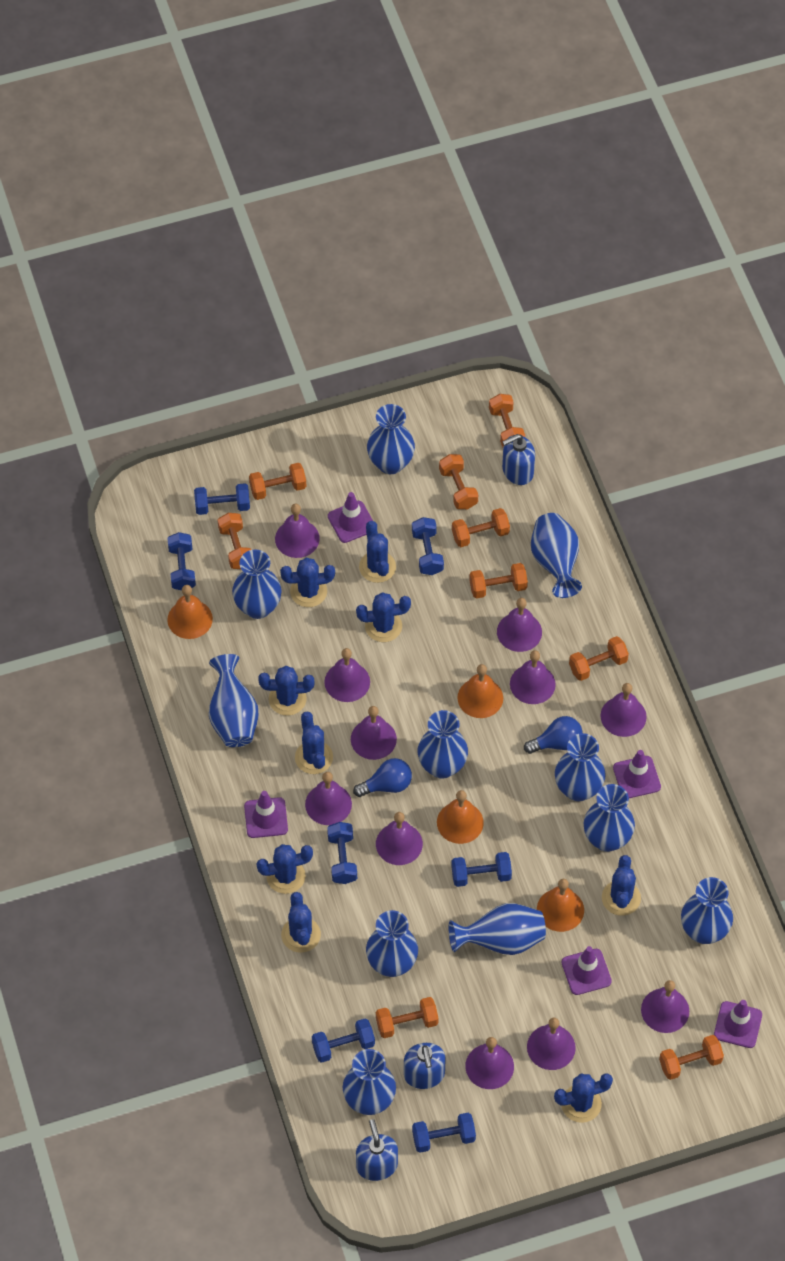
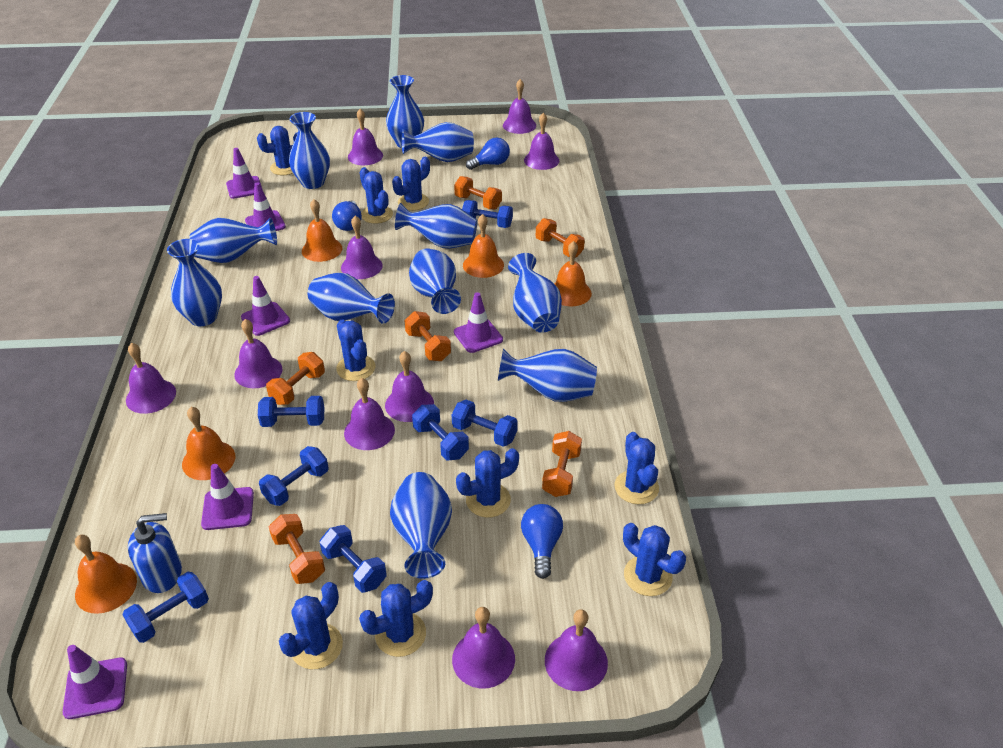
blue light bulb: [353,758,412,797] [524,716,583,754] = 2 -> [332,201,362,231] [466,138,510,170] [521,504,563,579] = 3
blue soap dispenser: [356,1119,398,1181] [404,1043,446,1089] [502,434,535,485] = 3 -> [128,513,182,593] = 1
orange bell: [167,585,213,639] [437,790,484,844] [458,664,503,718] [537,879,584,932] = 4 -> [75,535,137,614] [182,407,235,480] [302,199,343,262] [463,214,504,278] [554,241,592,306] = 5
orange dumbbell: [218,513,252,569] [249,463,306,500] [376,997,439,1038] [439,454,478,509] [452,508,510,547] [469,563,528,598] [489,394,525,447] [569,636,629,681] [659,1035,724,1080] = 9 -> [266,352,325,405] [269,514,325,584] [404,311,451,361] [454,176,502,210] [536,218,585,258] [542,431,582,497] = 6
purple bell: [275,504,320,558] [305,772,352,825] [324,648,370,702] [351,706,397,760] [376,812,423,865] [465,1037,514,1089] [497,598,542,652] [510,650,556,704] [527,1018,576,1070] [600,683,647,737] [641,980,689,1033] = 11 -> [126,343,176,414] [234,319,283,388] [341,216,383,279] [344,378,395,450] [348,109,383,165] [385,351,434,422] [452,607,515,689] [503,79,536,134] [524,113,559,170] [545,609,608,691] = 10
purple traffic cone: [244,791,288,838] [328,492,373,543] [562,946,612,995] [613,750,661,798] [714,1000,762,1048] = 5 -> [63,645,127,719] [201,464,254,530] [226,148,263,199] [241,276,290,336] [245,182,286,231] [454,292,503,353] = 6

